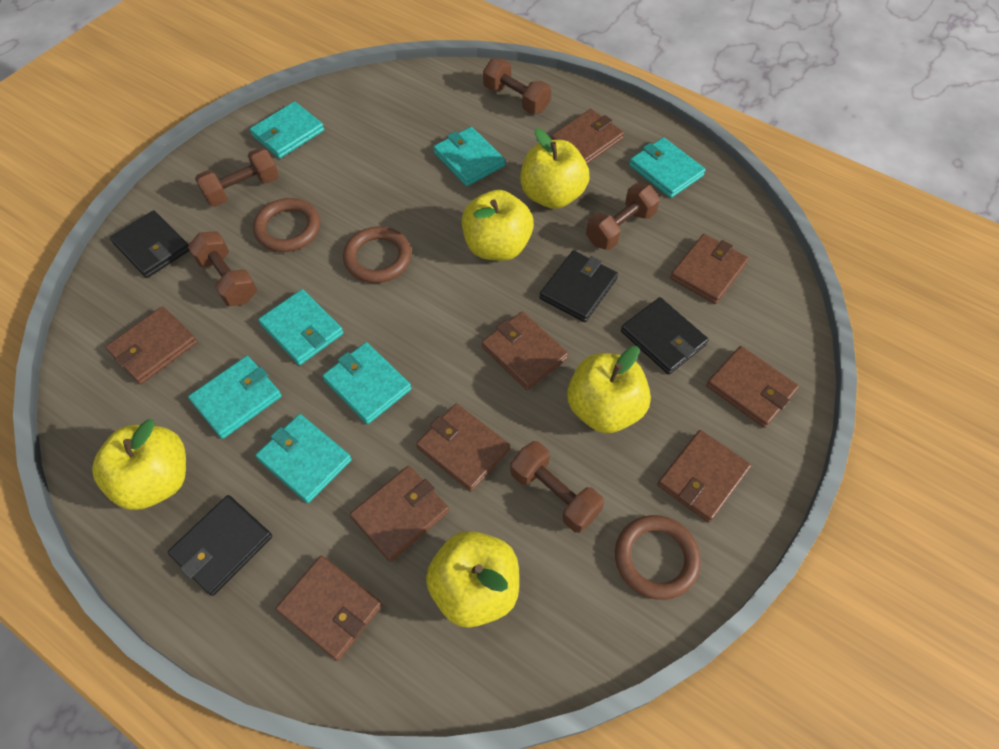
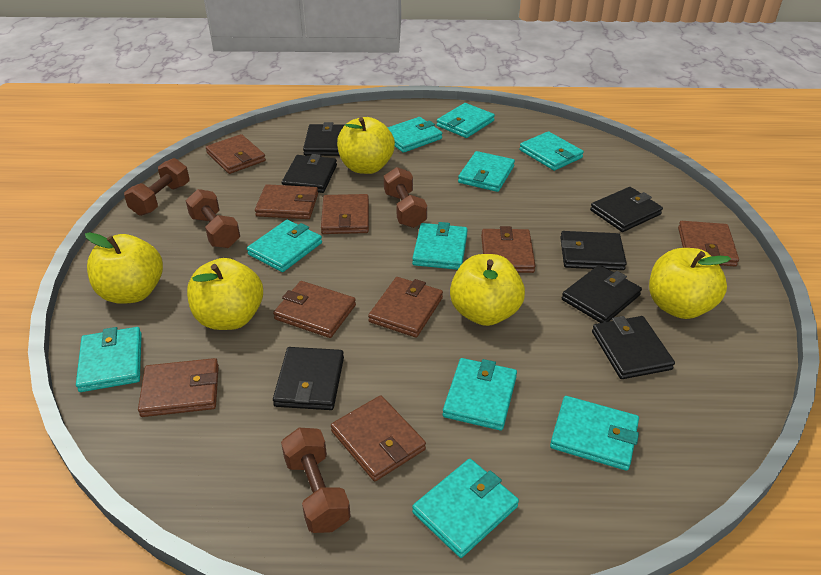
black wallet: [110,210,190,278] [168,495,272,596] [540,251,618,322] [621,297,709,375] = 4 -> [273,347,344,410] [282,154,337,193] [303,122,345,156] [560,231,627,270] [562,265,642,323] [590,187,663,232] [592,316,675,379] = 7
brown dumbbell: [188,231,257,306] [195,147,279,207] [483,58,551,114] [510,441,604,533] [586,183,660,250] = 5 -> [124,158,189,216] [185,189,240,248] [281,428,351,533] [384,167,427,228] = 4
brown ring: [253,198,320,252] [343,226,411,283] [615,515,701,600] = 3 -> none = 0
turquoise wallet: [188,356,282,439] [250,101,324,158] [256,414,352,503] [258,289,344,365] [322,342,411,424] [433,127,505,186] [629,137,706,198] = 7 -> [76,327,142,392] [247,220,322,272] [387,117,442,153] [412,222,468,270] [412,459,519,558] [437,103,495,138] [443,358,517,431] [458,151,515,192] [519,131,584,171] [550,396,639,471] = 10

